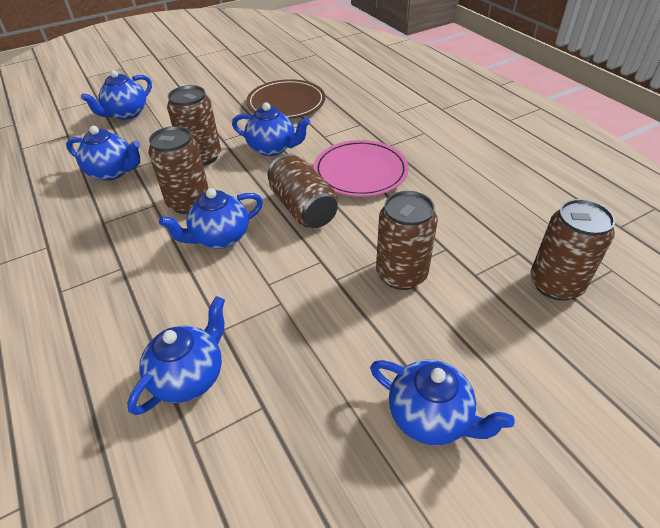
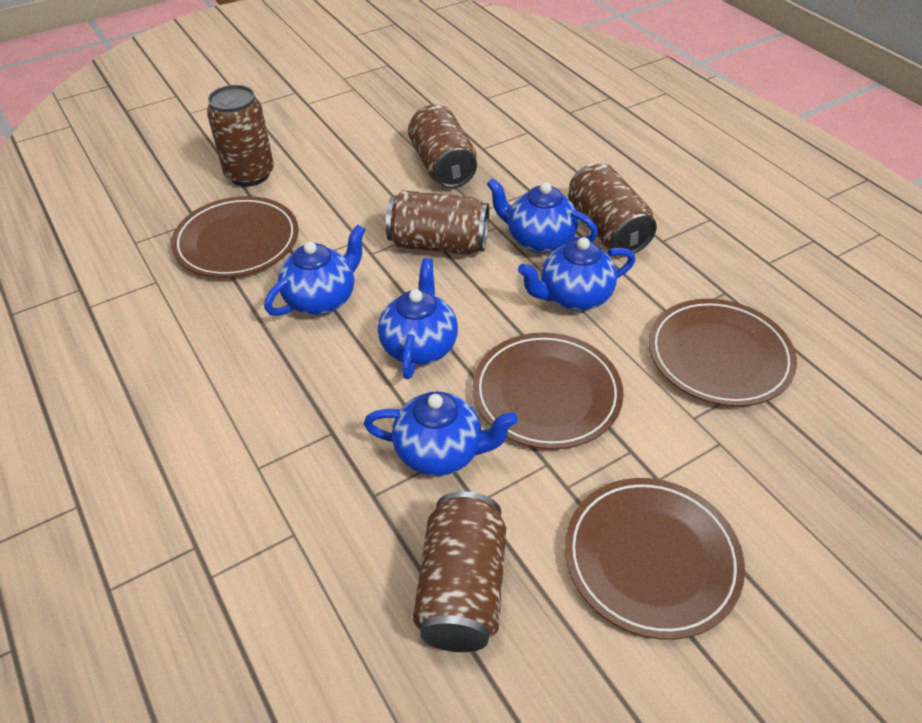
blue teapot: [66,126,140,181] [81,70,152,120] [127,296,225,415] [159,188,263,249] [232,102,310,156] [370,360,515,445] = 6 -> [264,224,366,316] [364,392,518,476] [378,258,458,379] [487,178,598,254] [518,237,635,311] = 5
brown plate: [246,79,325,119] = 1 -> [171,196,299,278] [473,332,624,449] [565,478,745,640] [649,299,797,407] = 4
pink plate: [313,140,409,197] = 1 -> none = 0

